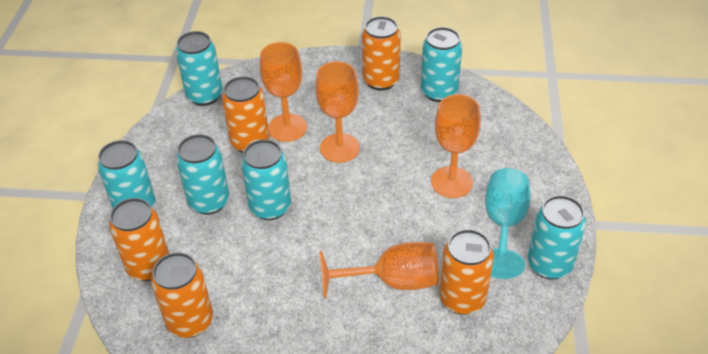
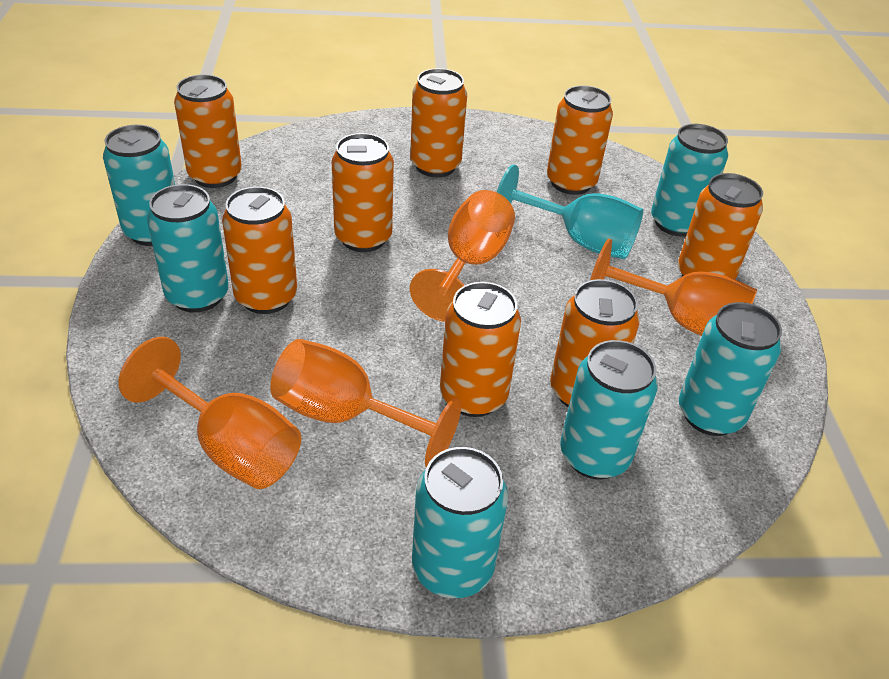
orange can: [109,198,169,281] [151,252,213,338] [222,76,269,153] [362,16,401,91] [439,229,494,315] = 5 -> [174,74,242,188] [222,187,297,314] [332,133,394,252] [410,68,467,177] [440,282,521,417] [547,85,613,195] [550,279,640,408] [678,173,763,280] = 8

